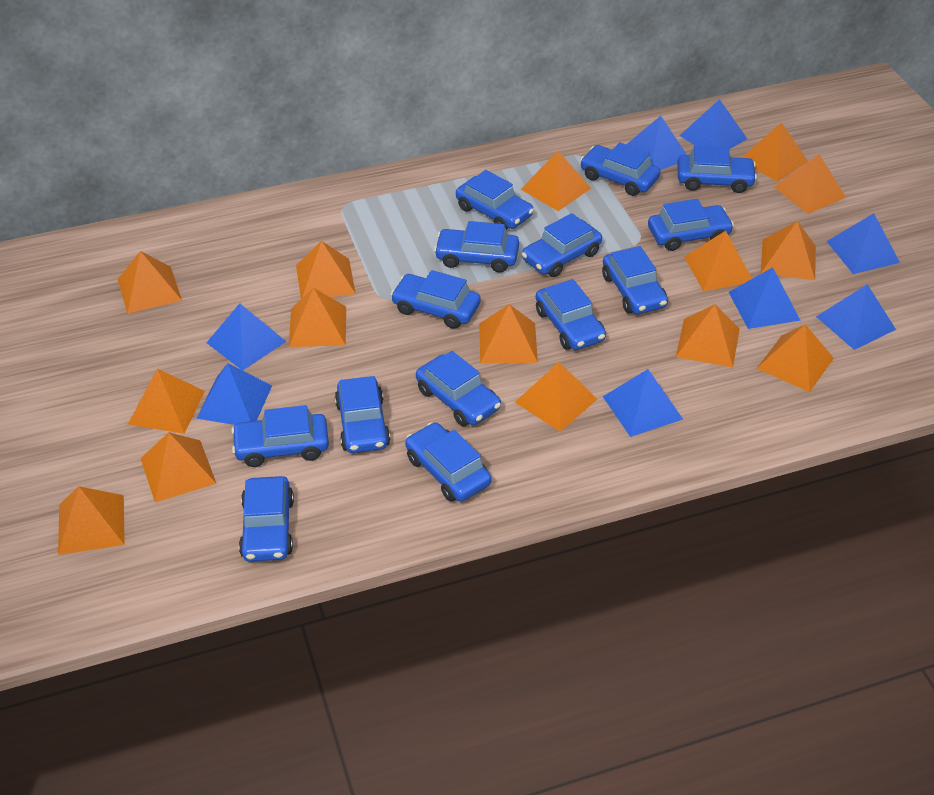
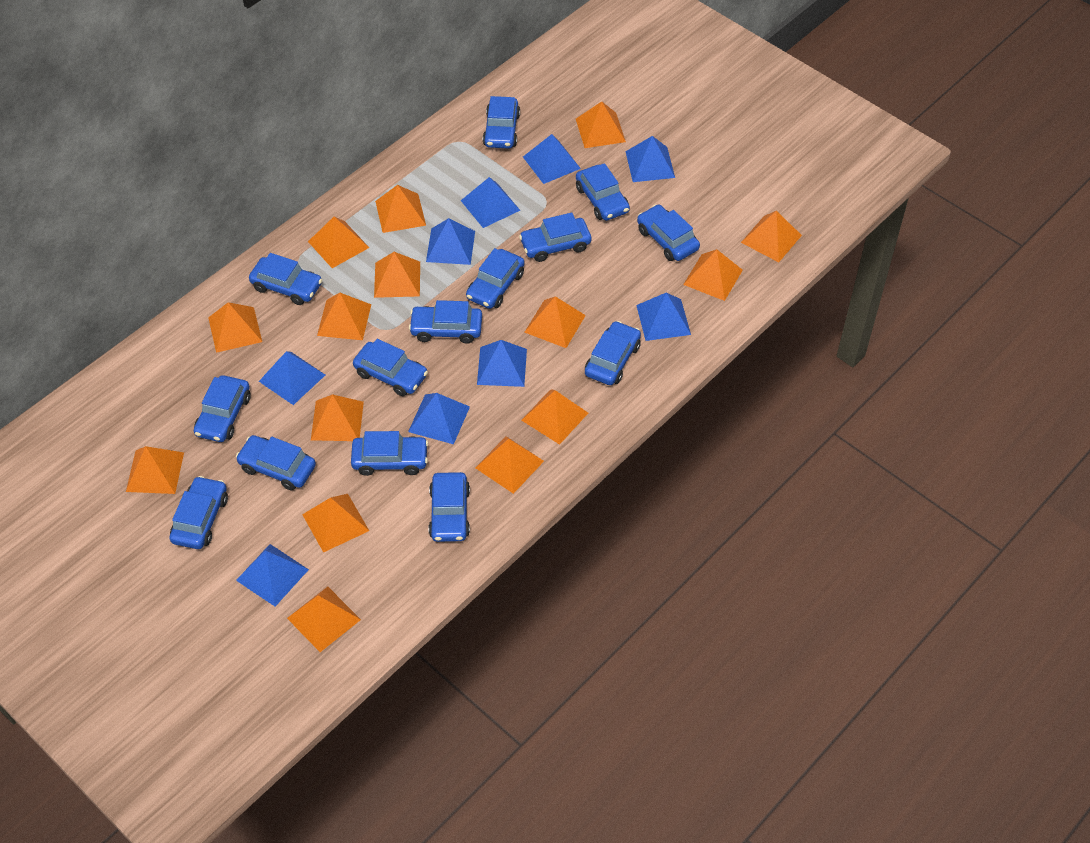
blue pyramid: [196,363,272,425] [206,303,286,371] [603,369,683,437] [626,116,687,170] [679,99,747,149] [729,267,801,329] [816,284,896,350] [827,213,900,274] = 8 -> [236,544,309,607] [259,351,325,405] [408,393,470,444] [426,218,475,265] [461,177,521,228] [477,340,527,387] [523,134,581,184] [625,136,675,182] [636,292,691,341] = 9

